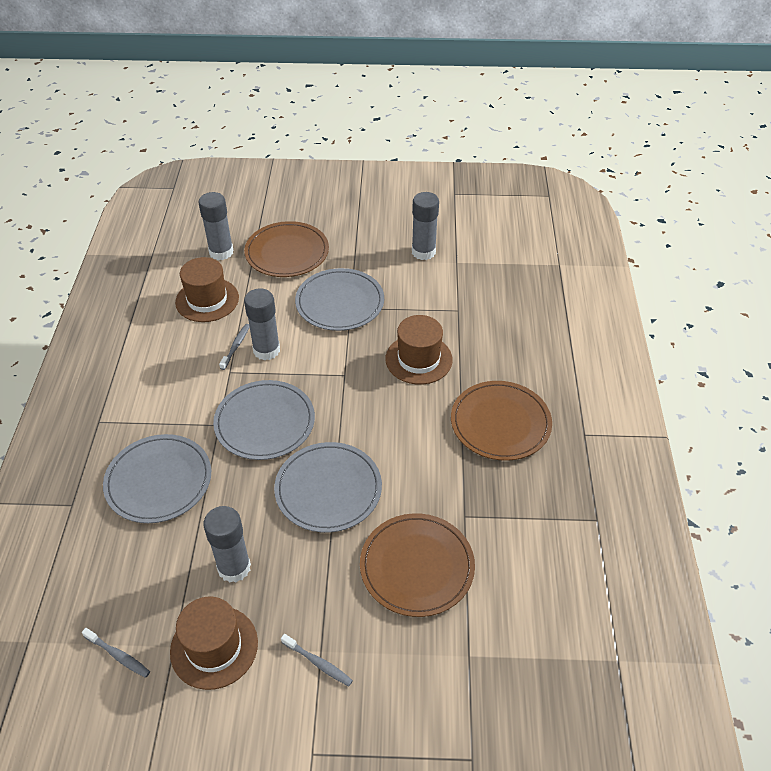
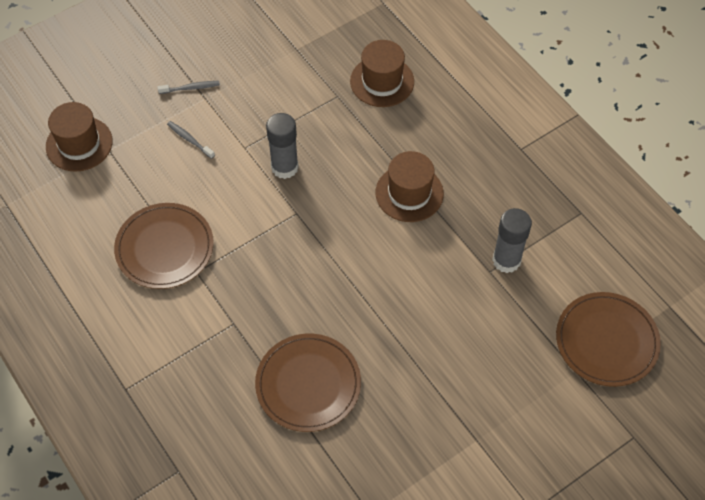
grey glue stick: [199,192,234,260] [203,506,251,583] [244,288,280,361] [412,192,439,260] = 4 -> [266,113,299,179] [492,208,532,273] = 2
grey plate: [103,434,211,523] [213,380,315,460] [274,442,382,533] [295,268,384,331] = 4 -> none = 0
grey toothbrush: [82,628,150,678] [219,324,250,370] [281,634,353,686] = 3 -> [157,81,220,94] [167,121,215,159] = 2

